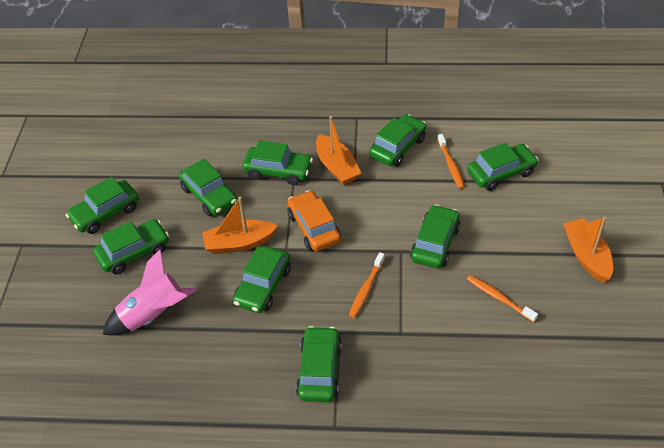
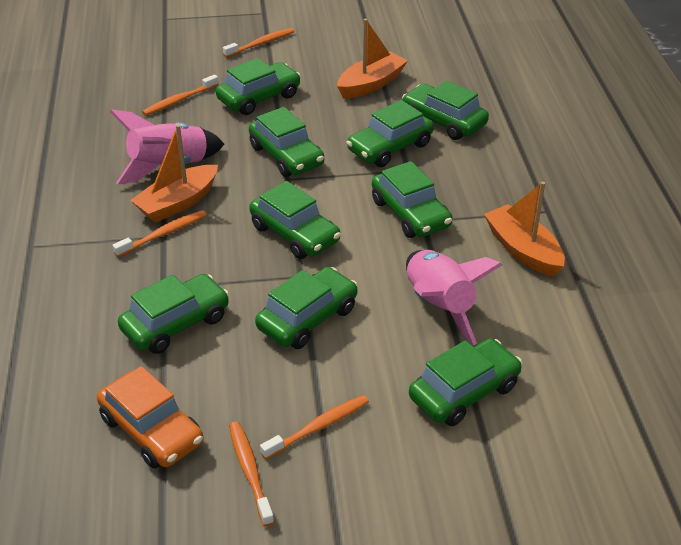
orange toothbrush: [349,252,385,318] [437,134,465,189] [467,275,538,322] = 3 -> [112,210,207,257] [142,75,219,116] [223,28,294,58] [229,422,274,526] [260,395,369,459] = 5
pink rocket: [103,249,197,336] = 1 -> [110,109,224,185] [406,250,502,345] = 2

